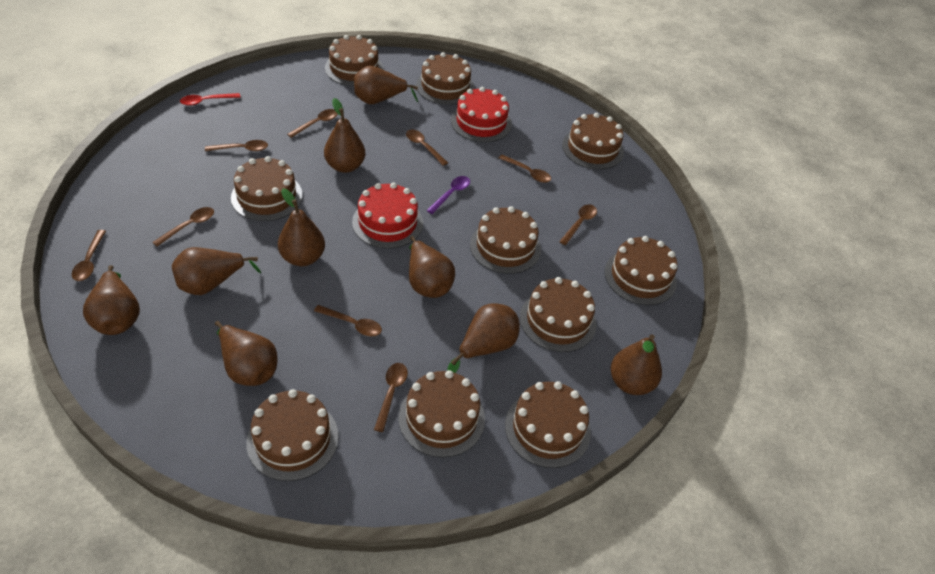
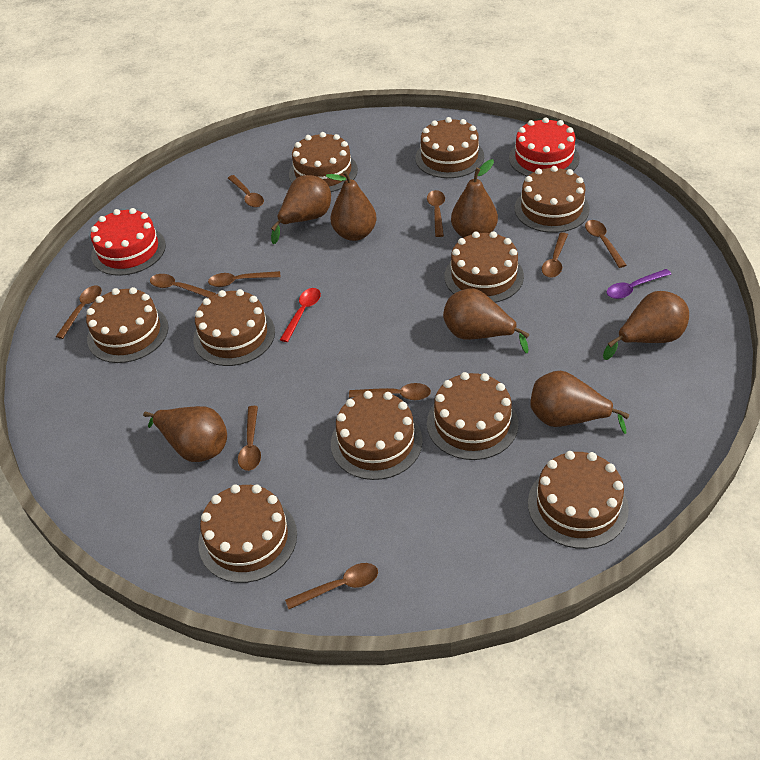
brown pear: [83,265,140,335] [172,247,262,295] [215,321,278,386] [278,188,325,266] [324,98,365,173] [354,66,418,104] [409,236,455,298] [447,303,520,373] [611,334,662,395] = 9 -> [143,406,227,462] [271,175,331,244] [326,170,377,241] [443,288,530,353] [451,159,498,238] [530,370,629,434] [603,291,689,360] = 7
brown spoon: [72,230,106,281] [152,207,214,247] [205,140,268,151] [287,109,338,138] [314,305,382,337] [374,363,408,432] [406,130,448,166] [499,155,551,183] [559,204,597,245] = 9 -> [56,285,102,339] [150,274,216,298] [208,271,280,287] [228,175,264,207] [238,406,261,471] [285,563,378,609] [349,383,431,400] [427,190,445,237] [542,232,568,278] [585,220,627,268] = 10

